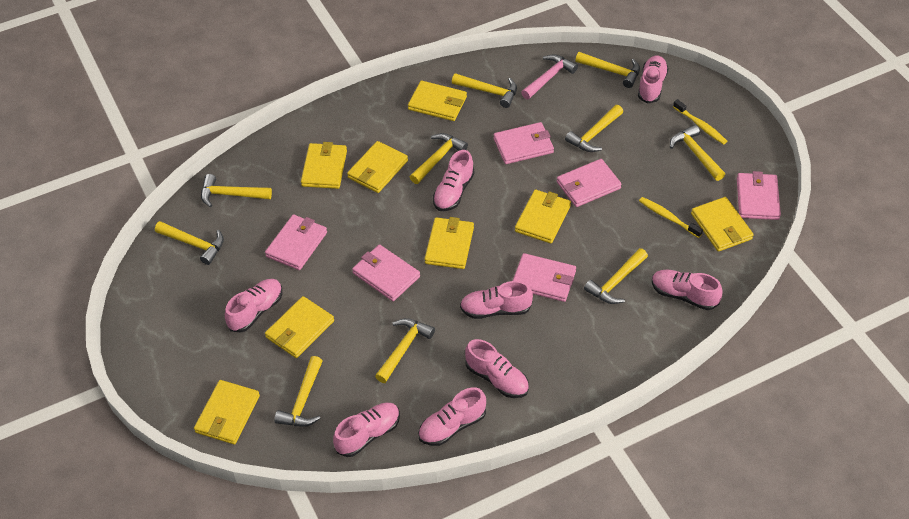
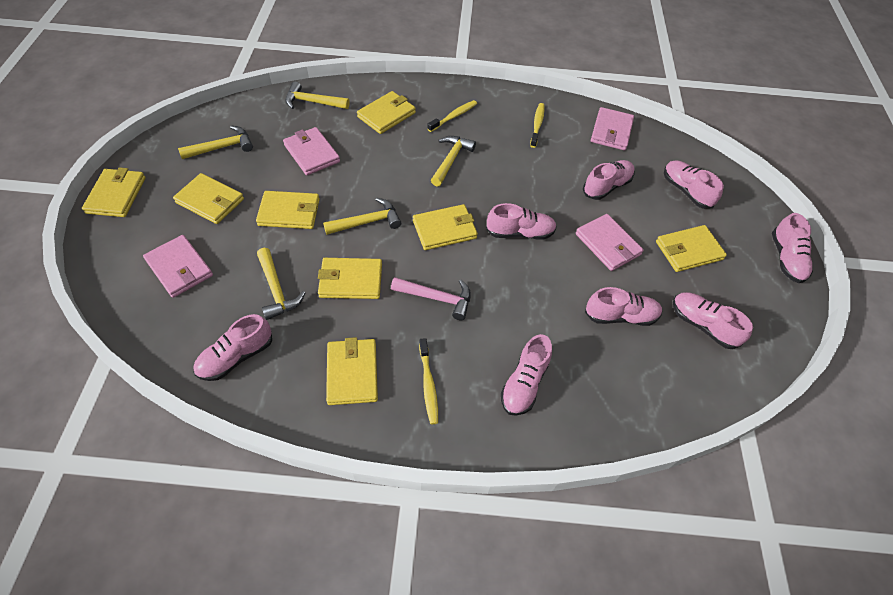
pink wallet: [265,215,327,270] [352,245,420,301] [493,122,554,164] [513,253,576,302] [557,159,622,207] [737,171,781,220] = 6 -> [143,235,213,298] [283,127,340,175] [576,214,644,271] [591,107,634,150] = 4
yellow hammer: [155,221,224,265] [201,174,272,207] [274,356,323,427] [375,318,435,383] [410,133,468,184] [452,73,517,108] [565,105,623,152] [575,52,640,88] [584,248,648,304] [670,125,725,181] = 10 -> [178,126,253,159] [257,248,305,320] [285,81,350,109] [323,198,401,235] [431,136,476,187] = 5
yellow toothbrush: [639,197,703,238] [673,99,727,145] = 2 -> [419,338,438,424] [427,100,477,132] [530,103,544,148] = 3

